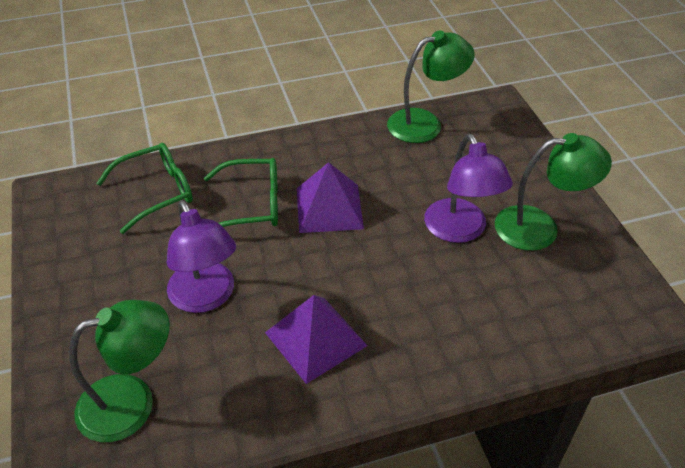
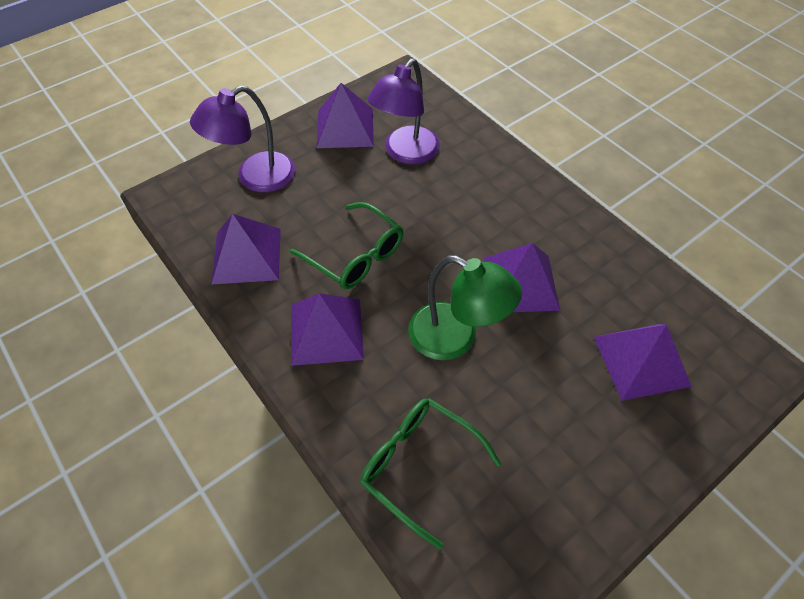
green lamp: [69,300,170,442] [387,30,475,143] [495,133,612,251] = 3 -> [408,255,522,360] = 1
purple pyramid: [265,295,368,384] [297,162,364,233] = 2 -> [211,214,281,285] [291,293,364,366] [317,83,374,148] [484,243,560,312] [594,324,692,401] = 5

